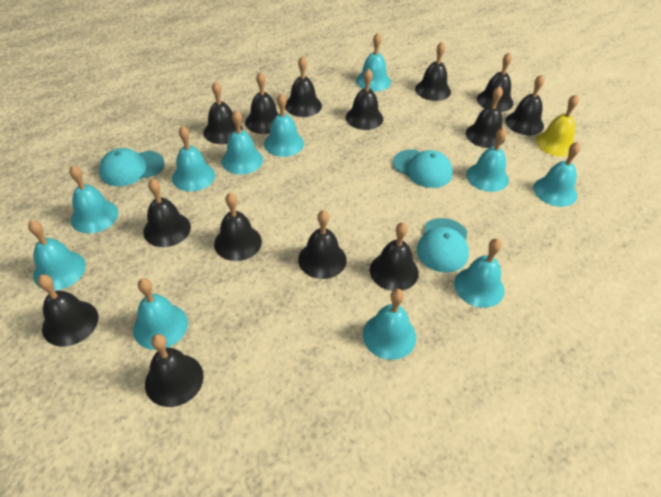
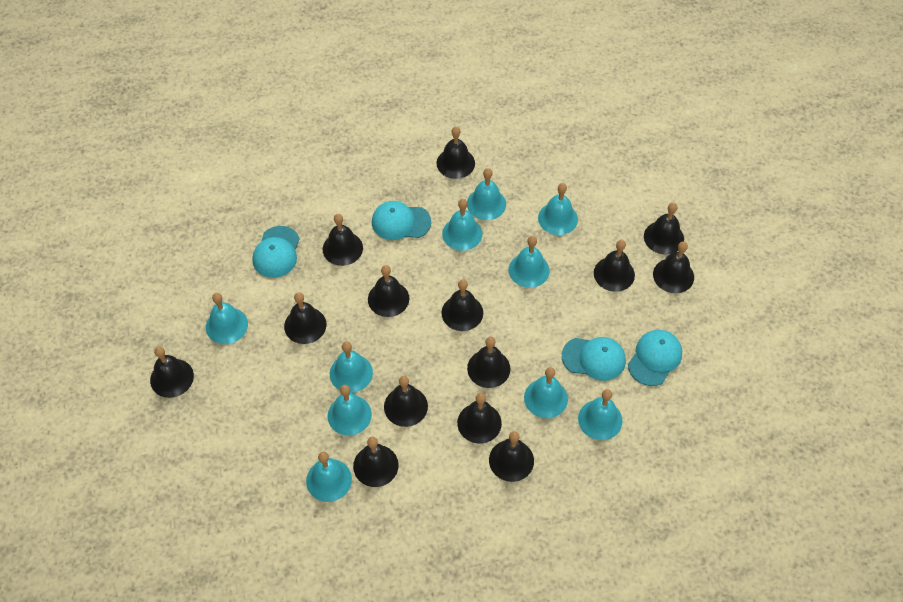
turquoise bell: [28,220,86,290] [69,165,118,233] [133,278,188,350] [172,126,215,192] [222,110,263,175] [264,93,304,157] [356,33,391,91] [363,289,416,360] [454,239,504,308] [467,127,509,192] [533,142,581,207] = 11 -> [206,293,248,344] [306,452,352,502] [328,385,372,435] [330,341,373,393] [442,199,482,251] [467,168,506,220] [509,236,550,288] [524,367,568,418] [538,183,578,235] [578,389,623,440] = 10
turquoise cap: [99,148,165,186] [393,149,453,188] [417,218,469,273] = 3 -> [252,226,300,278] [372,201,431,240] [562,337,626,381] [628,330,682,386] = 4
yellow bell: [536,94,579,157] = 1 -> none = 0

